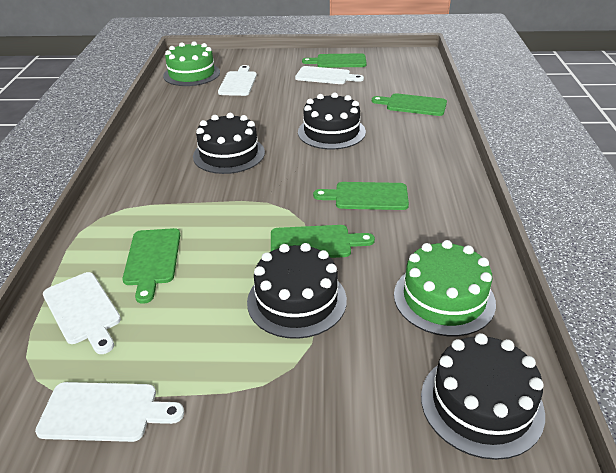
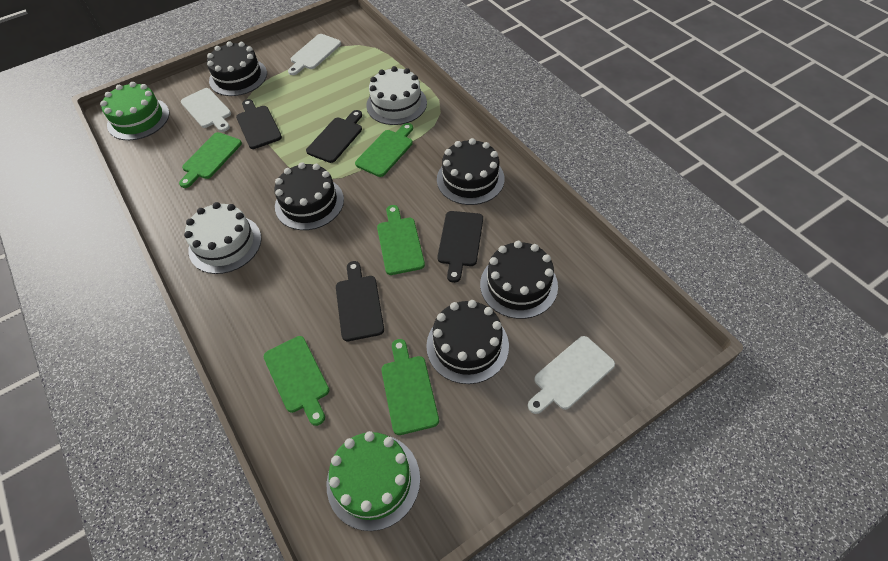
black cake: [193,113,265,174] [247,243,347,339] [298,93,366,149] [421,333,545,460] = 4 -> [207,41,267,96] [274,162,344,230] [426,300,509,384] [437,138,505,205] [480,241,558,319] = 5
black cutting board: none = 0 -> [236,99,282,149] [306,110,362,163] [336,261,384,341] [437,211,483,283] = 4
white cake: none = 0 -> [184,202,262,274] [366,66,427,125] = 2
white cutting board: [35,382,184,442] [43,272,121,354] [218,65,257,96] [295,66,364,84] = 4 -> [181,88,231,132] [288,34,341,75] [528,336,615,414] = 3

